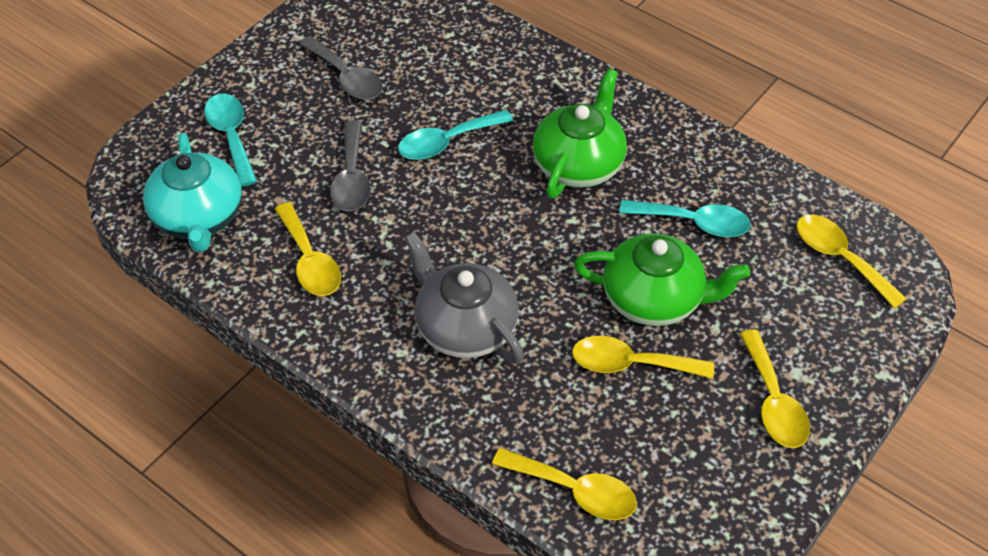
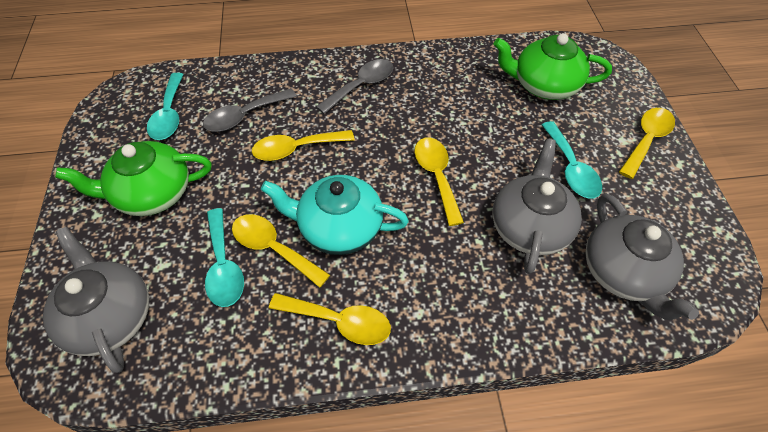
grey teapot: [404,232,524,364] = 1 -> [43,227,149,373] [492,139,582,274] [586,194,699,320] = 3

